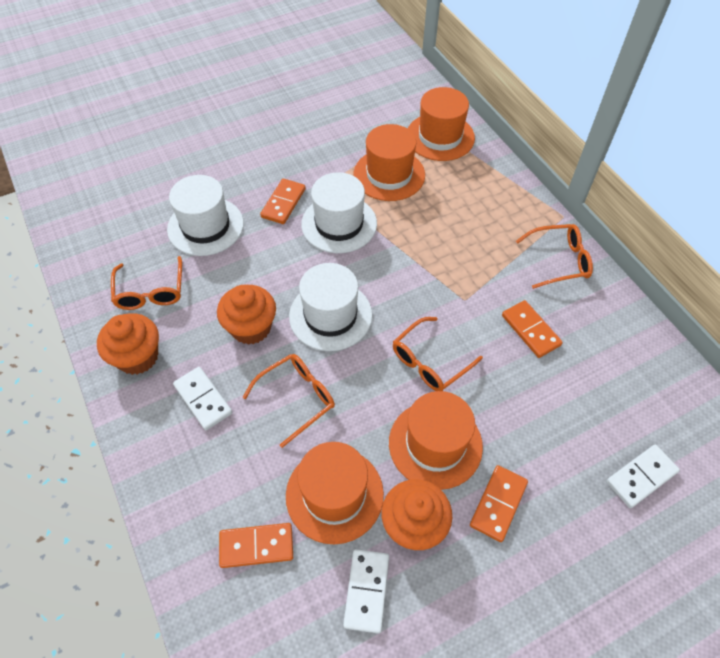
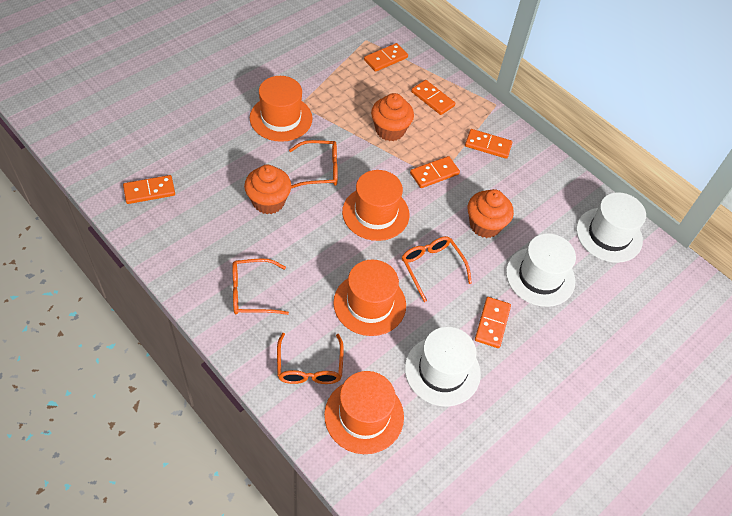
orange domino: [219,523,293,568] [260,179,306,224] [470,465,528,542] [502,300,563,358] = 4 -> [123,175,175,204] [364,43,408,72] [410,156,460,188] [411,80,455,115] [465,129,513,159] [475,297,511,348] = 6
white domino: [173,367,232,430] [343,549,389,634] [606,445,680,508] = 3 -> none = 0

